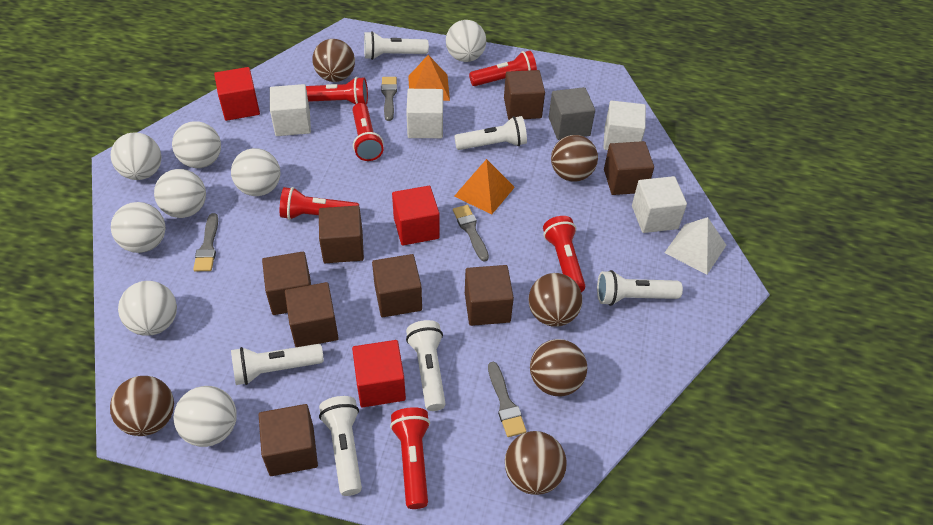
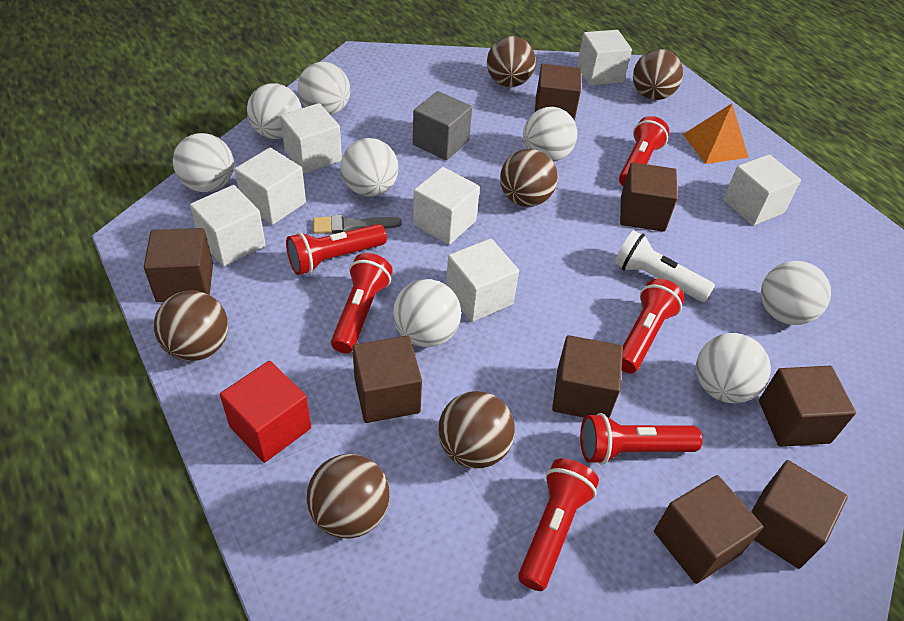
grey brush: [193,213,218,271] [381,77,397,121] [453,205,489,262] [488,362,526,437] = 4 -> [313,215,402,234] = 1
orange pyramid: [408,55,450,101] [454,159,515,215] = 2 -> [683,103,749,164] = 1
red cube: [214,67,260,121] [352,340,406,407] [392,186,440,246] = 3 -> [220,361,311,463] = 1
white cube: [270,84,311,136] [406,89,443,138] [603,101,646,150] [632,176,687,233] = 4 -> [190,185,266,266] [235,148,306,225] [280,103,342,174] [413,167,480,245] [446,239,519,322] [577,30,632,86] [723,154,801,226] = 7
white flashlight: [231,344,324,385] [319,396,362,496] [364,31,429,60] [406,320,446,411] [454,116,527,150] [597,270,683,306] = 6 -> [614,230,715,302] = 1
white pyramid: [664,217,726,275] = 1 -> none = 0

